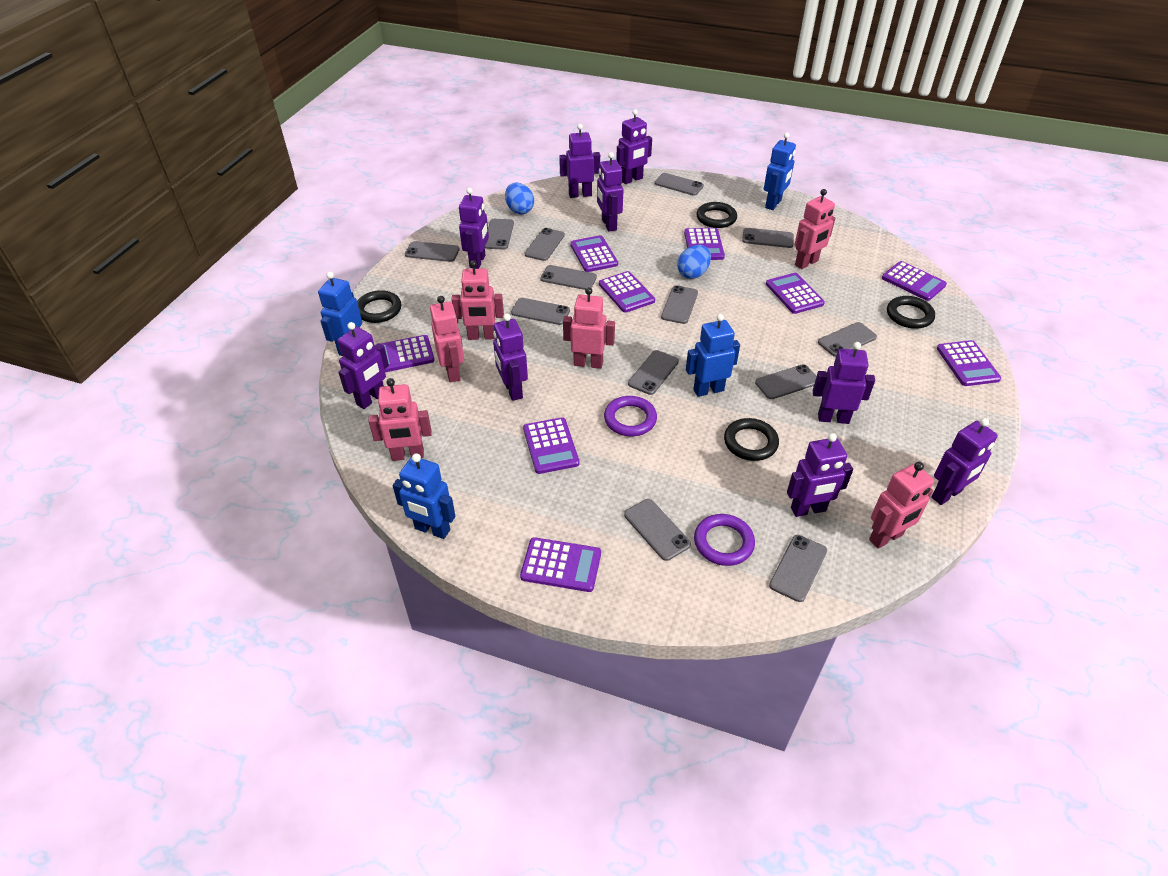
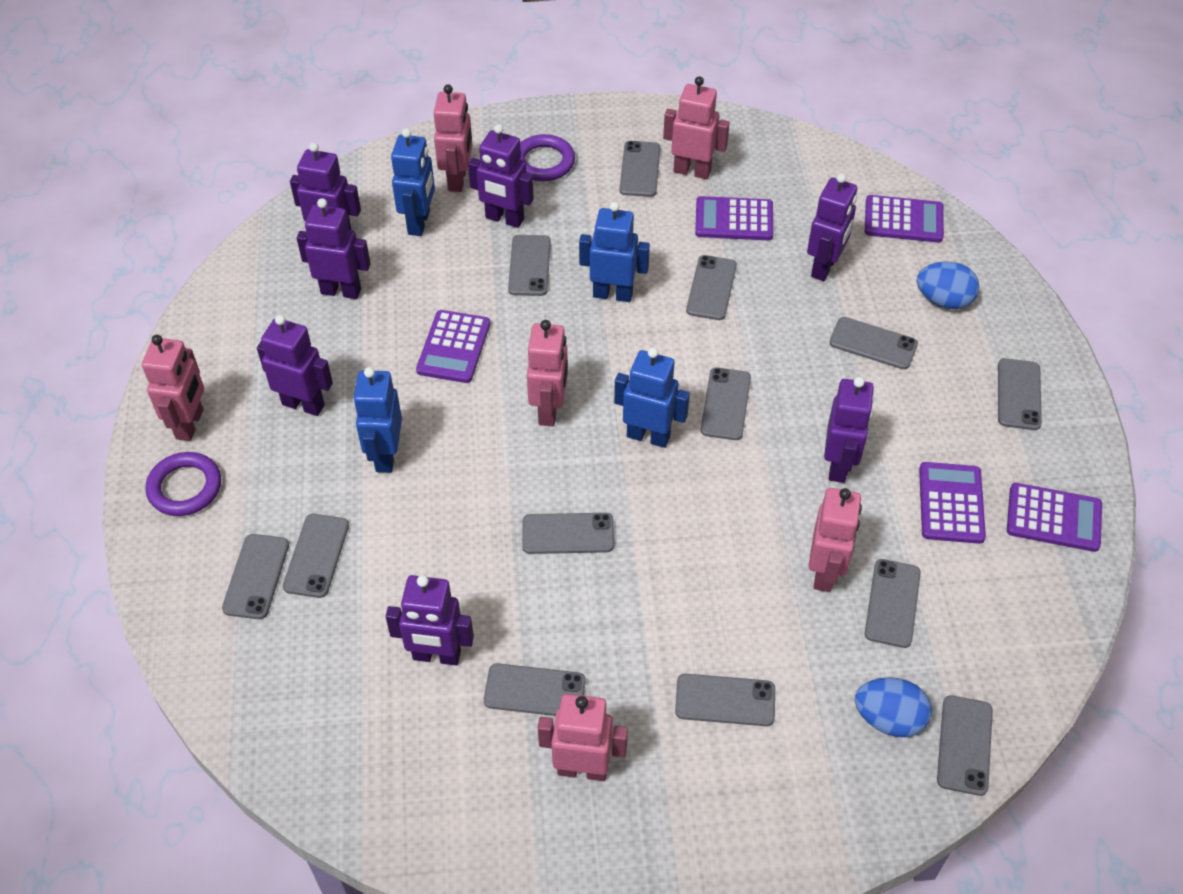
black ring: [357,290,402,323] [696,202,737,228] [724,418,779,461] [887,296,935,329] = 4 -> none = 0
purple calculator: [376,335,435,372] [520,537,601,592] [523,417,579,474] [570,235,618,272] [599,271,655,313] [684,228,725,260] [766,273,825,314] [882,261,947,301] [937,340,1001,386] = 9 -> [416,310,490,383] [695,196,773,240] [865,195,944,243] [919,462,986,544] [1007,483,1102,552] = 5
purple robot: [337,322,389,409] [459,188,489,269] [493,313,528,401] [559,124,600,198] [597,152,624,231] [616,109,652,184] [787,433,853,517] [813,342,875,424] [931,418,998,505] = 9 -> [257,315,333,416] [290,142,361,230] [297,198,371,299] [386,575,474,665] [468,124,534,228] [807,173,857,281] [824,377,874,483] = 7

